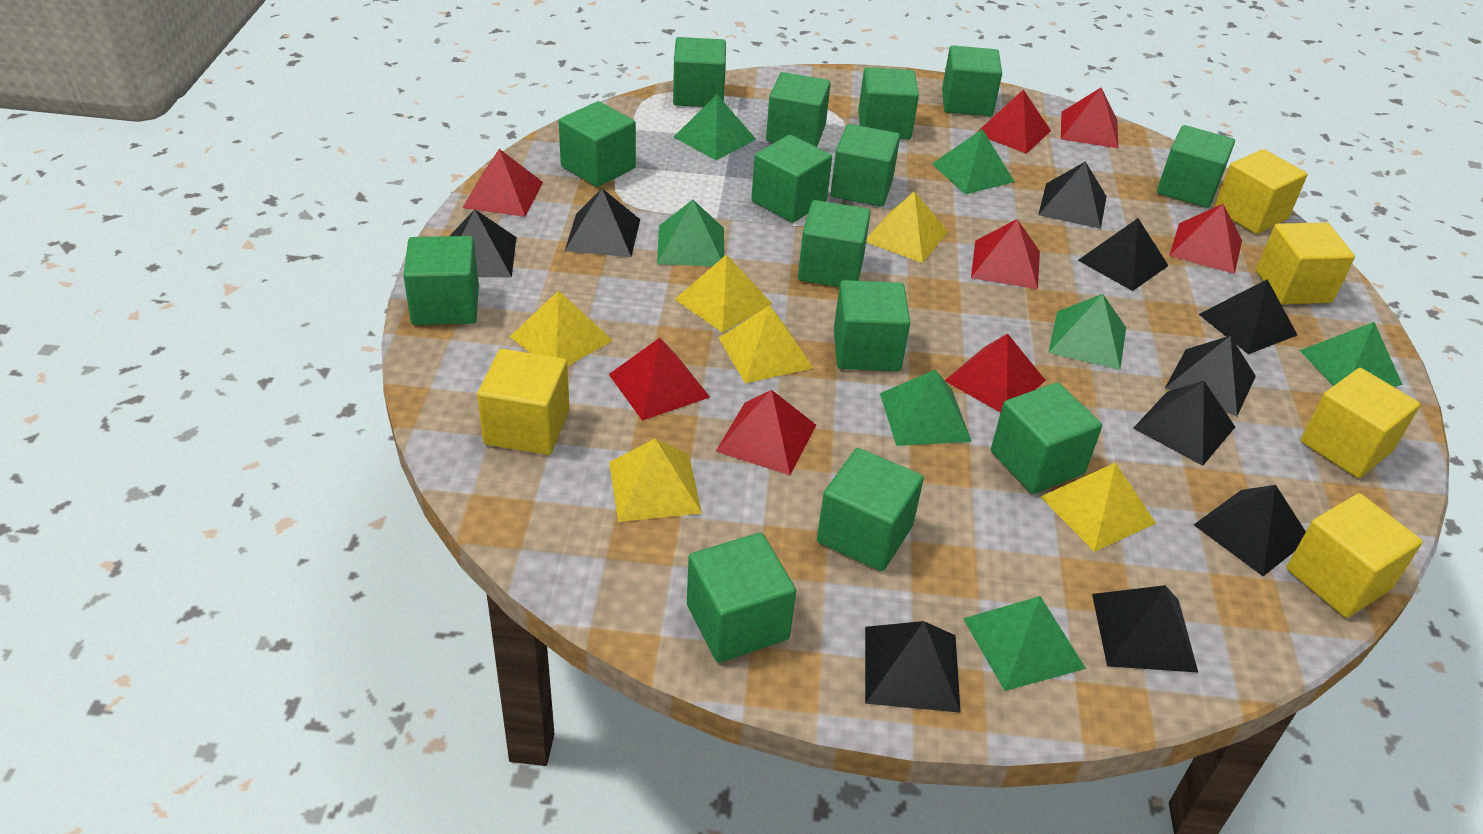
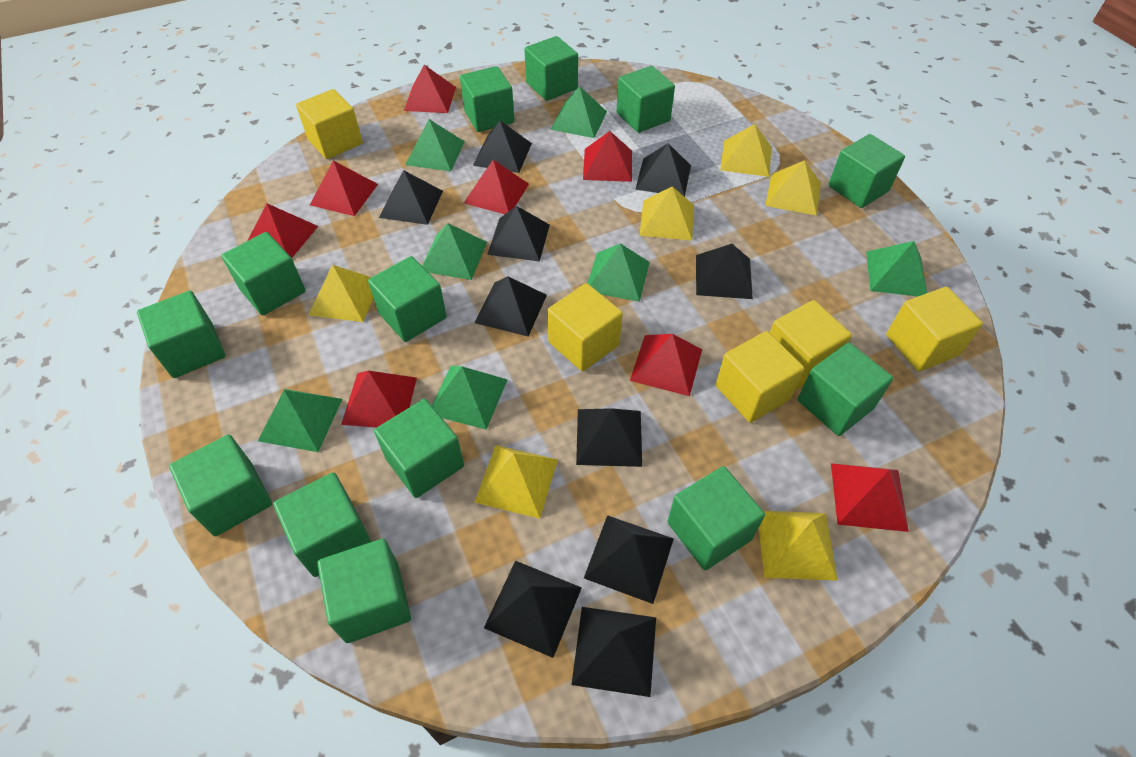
green cube: [403,236,479,325] [559,101,636,187] [673,37,726,107] [687,533,796,663] [751,135,832,223] [766,72,831,147] [798,200,871,287] [817,448,924,571] [830,124,900,207] [834,280,910,371] [858,67,919,140] [942,45,1002,116] [991,382,1102,494] [1157,125,1235,208] = 14 -> [137,291,225,378] [169,434,272,536] [221,232,306,315] [273,472,372,577] [317,539,411,643] [368,256,447,342] [374,399,464,498] [460,66,514,132] [524,36,578,101] [616,66,675,133] [667,466,765,570] [798,342,893,436] [828,134,905,208] = 13

